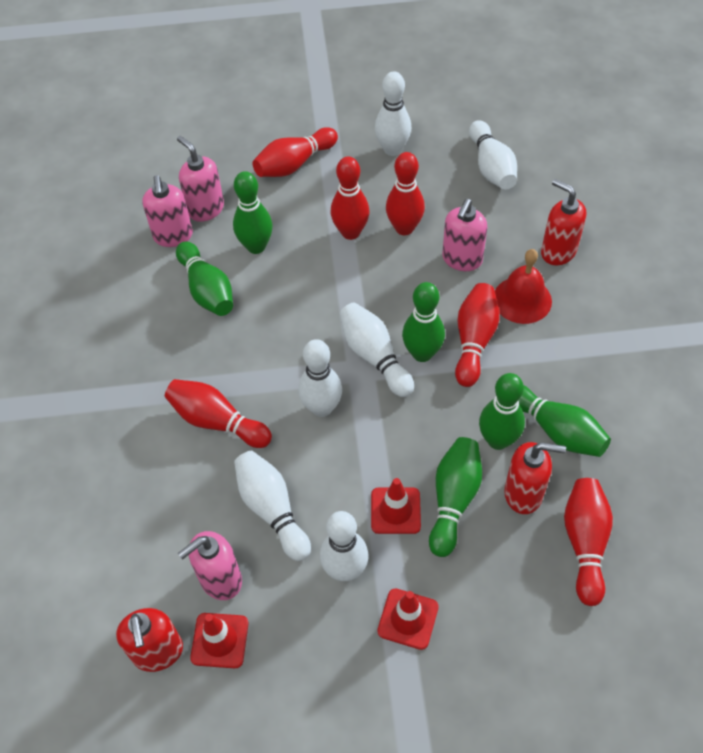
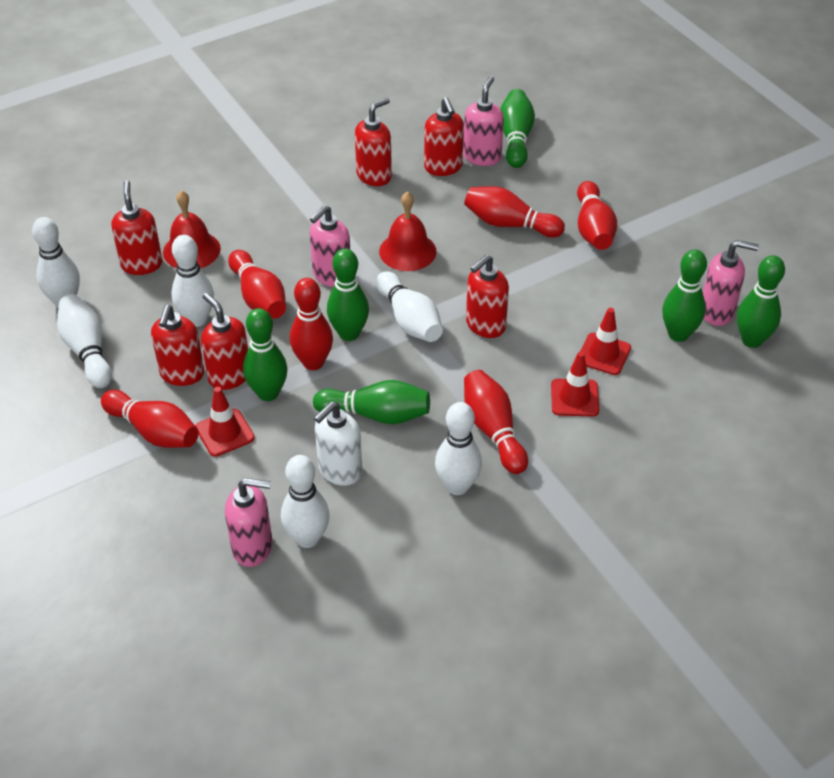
red bell: [495,249,552,324] = 1 -> [163,190,221,268] [379,191,436,271] = 2
red soap dispenser: [116,608,183,672] [504,442,566,514] [541,179,586,265] = 3 -> [111,180,163,275] [151,305,205,386] [201,293,248,390] [355,98,392,186] [424,97,464,176] [466,255,509,338] = 6
white soap dispenser: none = 0 -> [314,402,362,486] = 1

